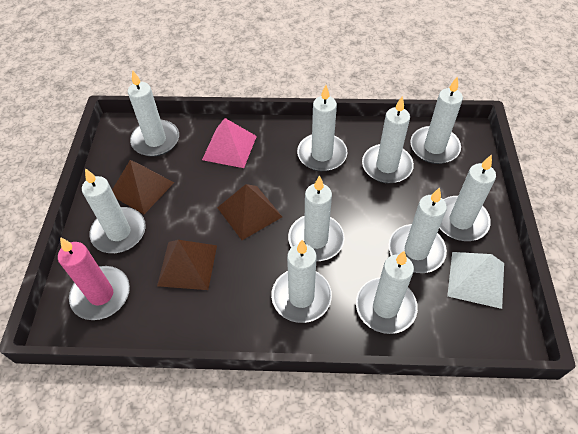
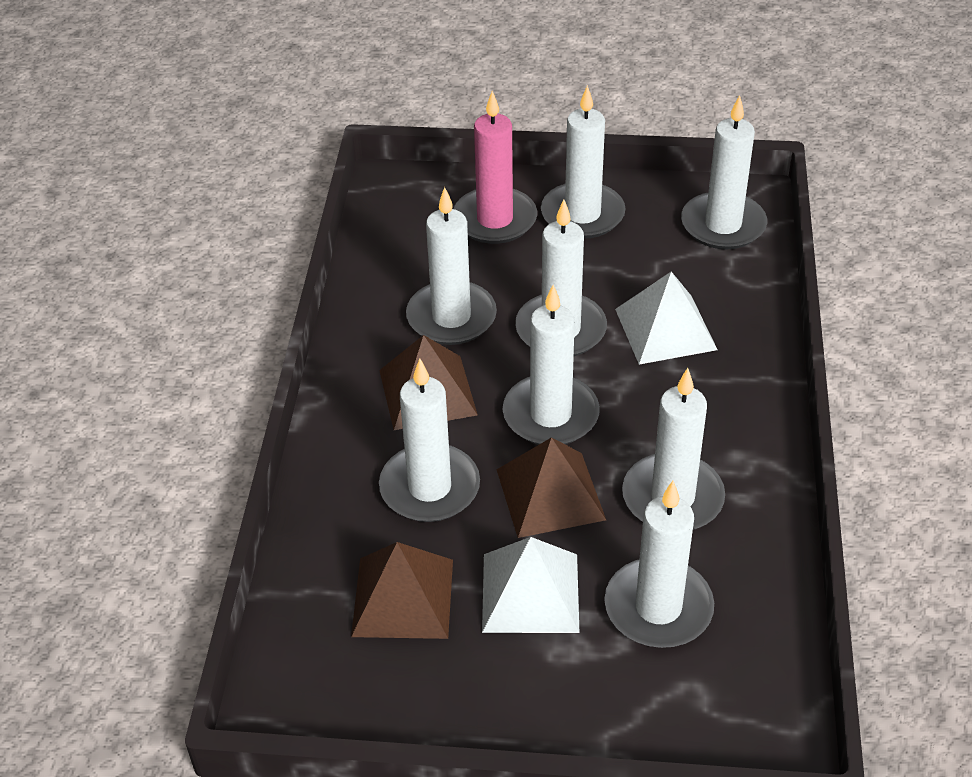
pink pyramid: [202,118,257,168] = 1 -> none = 0
white candle: [82,168,146,253] [128,70,179,157] [271,240,332,323] [288,175,345,261] [297,85,348,171] [356,251,418,334] [362,96,414,183] [389,187,447,273] [410,76,463,164] [439,154,496,241] = 10 -> [379,359,480,522] [406,187,497,345] [502,285,600,445] [515,200,607,356] [541,85,626,239] [604,481,714,648] [622,368,725,530] [681,95,767,250] = 8
white pyramid: [447,252,504,309] = 1 -> [482,537,580,633] [615,272,717,365] = 2

